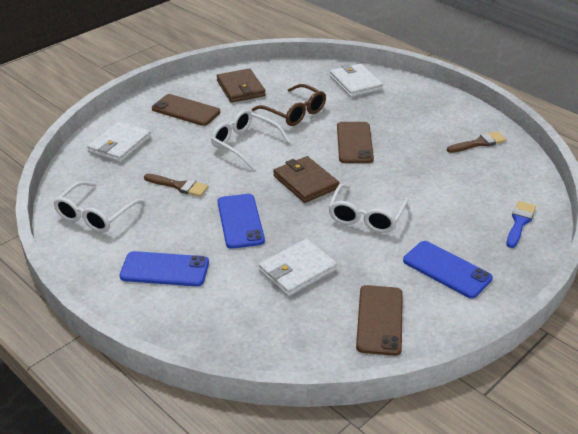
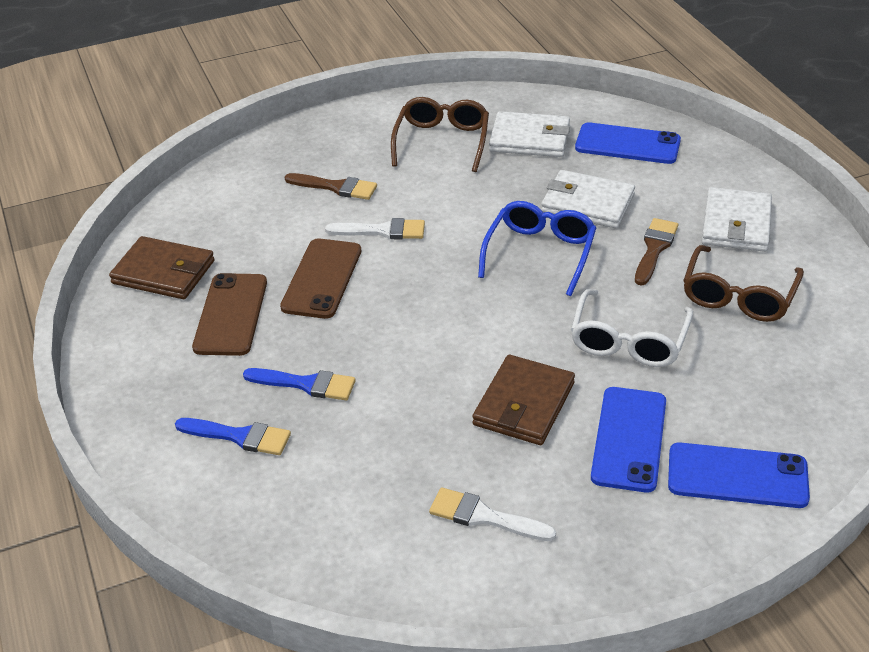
blue brush: [506,201,536,248] = 1 -> [175,418,291,455] [243,368,356,400] = 2
blue glasses: none = 0 -> [478,201,596,296] = 1
brown glasses: [252,84,326,126] = 1 -> [391,97,489,172] [683,245,804,322] = 2
brown phone: [152,94,220,126] [337,122,374,163] [356,285,403,356] = 3 -> [192,273,267,356] [280,238,361,319] = 2
white brush: none = 0 -> [325,218,425,239] [429,487,556,541] = 2
white glasses: [53,181,145,233] [211,109,290,169] [328,184,408,233] = 3 -> [571,289,693,367] = 1

